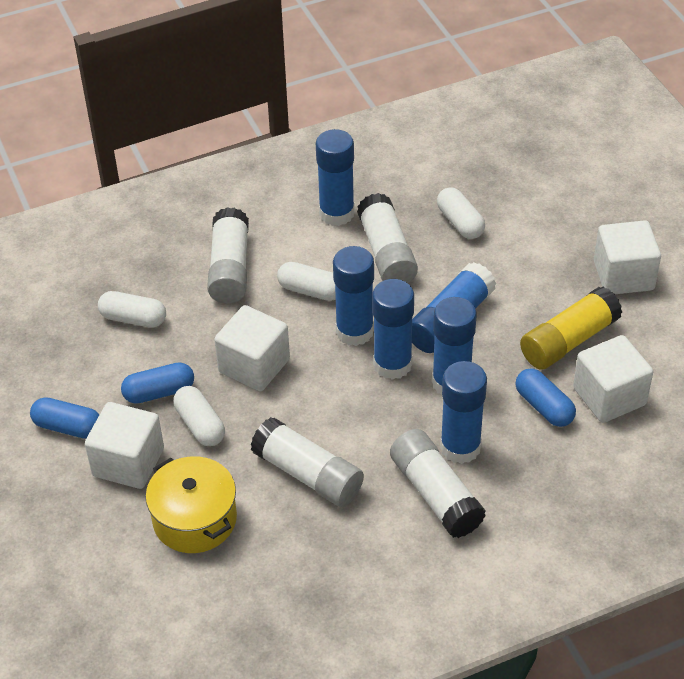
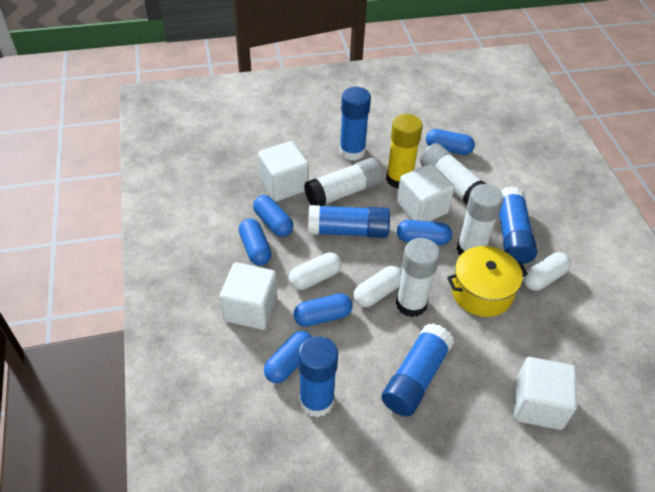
blue capsule: [30,397,99,439] [121,362,194,404] [516,368,576,427] = 3 -> [239,219,272,265] [253,195,294,237] [264,331,312,383] [293,293,353,327] [397,220,452,245] [426,129,475,155] = 6
blue glue stick: [316,129,355,226] [333,246,374,346] [372,279,414,380] [412,262,496,353] [432,297,477,395] [440,361,487,464] = 6 -> [298,336,338,417] [308,205,390,238] [340,87,371,161] [381,323,454,417] [499,186,537,264] = 5
white capsule: [98,291,166,328] [173,386,225,446] [277,262,336,301] [437,187,485,239] = 4 -> [289,253,342,290] [353,266,402,307] [523,252,571,291] = 3

